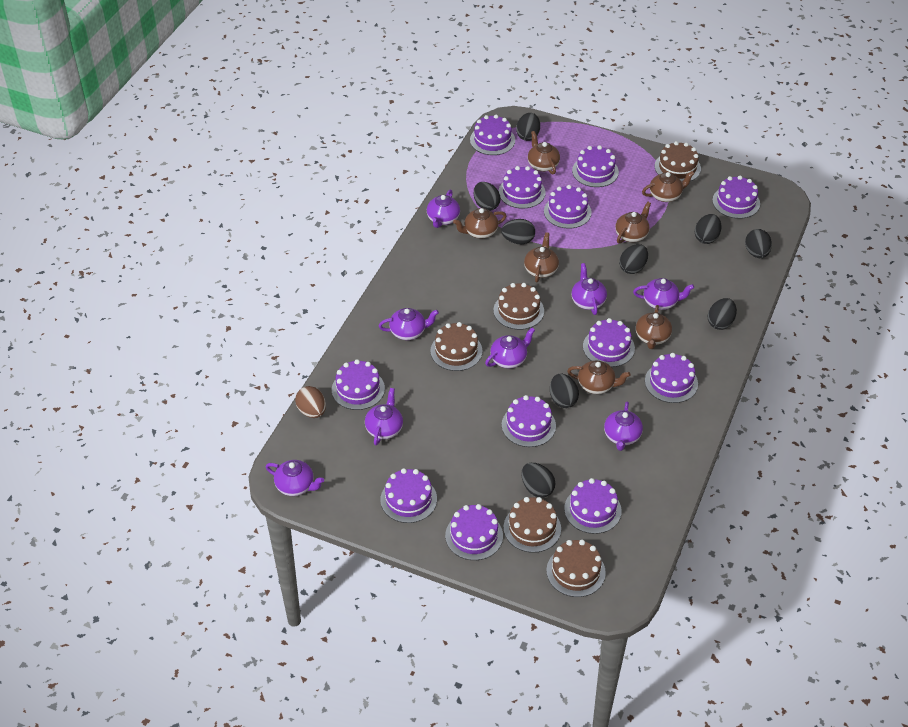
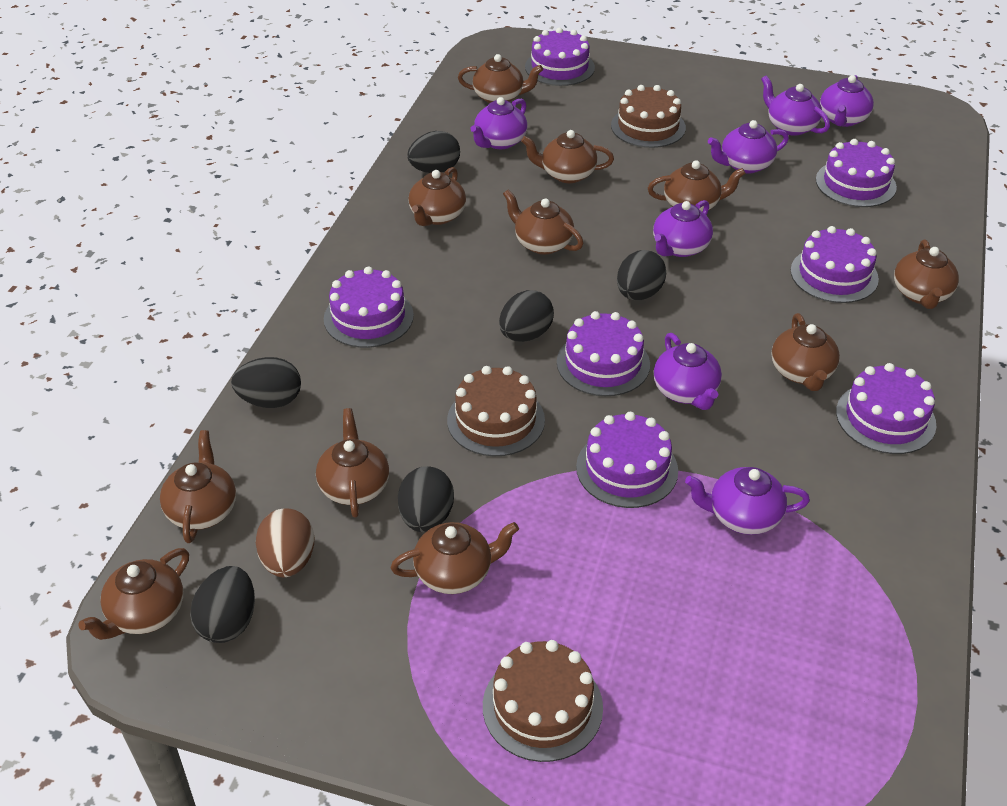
black egg: [474,182,500,211] [501,219,535,244] [516,113,540,141] [521,463,555,497] [550,373,579,408] [619,244,648,274] [695,214,721,244] [708,298,737,330] [745,229,772,258] = 9 -> [190,566,255,643] [231,357,301,408] [398,466,454,532] [407,131,460,173] [499,290,554,342] [617,250,666,300] = 6
brown cake: [430,322,482,371] [494,283,544,330] [504,497,561,553] [546,540,606,597] [655,141,701,181] = 5 -> [447,366,545,456] [483,640,603,762] [611,85,686,148] = 3
brown teapot: [453,208,506,239] [524,232,559,282] [528,131,560,174] [567,360,631,394] [615,202,651,244] [636,305,672,349] [642,171,694,202] = 7 -> [78,548,189,640] [160,430,236,543] [316,408,389,518] [391,522,519,594] [408,167,466,226] [458,54,543,103] [503,190,583,255] [521,130,614,183] [648,160,745,212] [772,313,840,391] [894,239,959,309] = 11
purple cake: [332,359,385,410] [380,468,437,523] [445,504,503,560] [470,115,515,155] [499,166,546,209] [502,395,556,447] [544,185,592,229] [564,478,622,534] [572,145,619,187] [583,318,635,367] [645,353,698,403] [712,176,760,219] = 12 -> [324,267,414,348] [525,28,595,86] [557,311,650,396] [576,412,678,508] [791,226,879,303] [816,139,897,207] [836,363,936,454] = 7
purple teapot: [265,460,324,496] [365,388,403,445] [379,308,439,340] [427,190,460,228] [485,328,535,368] [571,263,607,315] [604,401,643,451] [633,278,694,310] = 8 -> [471,97,528,149] [653,200,713,257] [654,333,722,410] [685,467,810,535] [708,120,789,173] [761,76,830,136] [820,75,874,127] = 7

